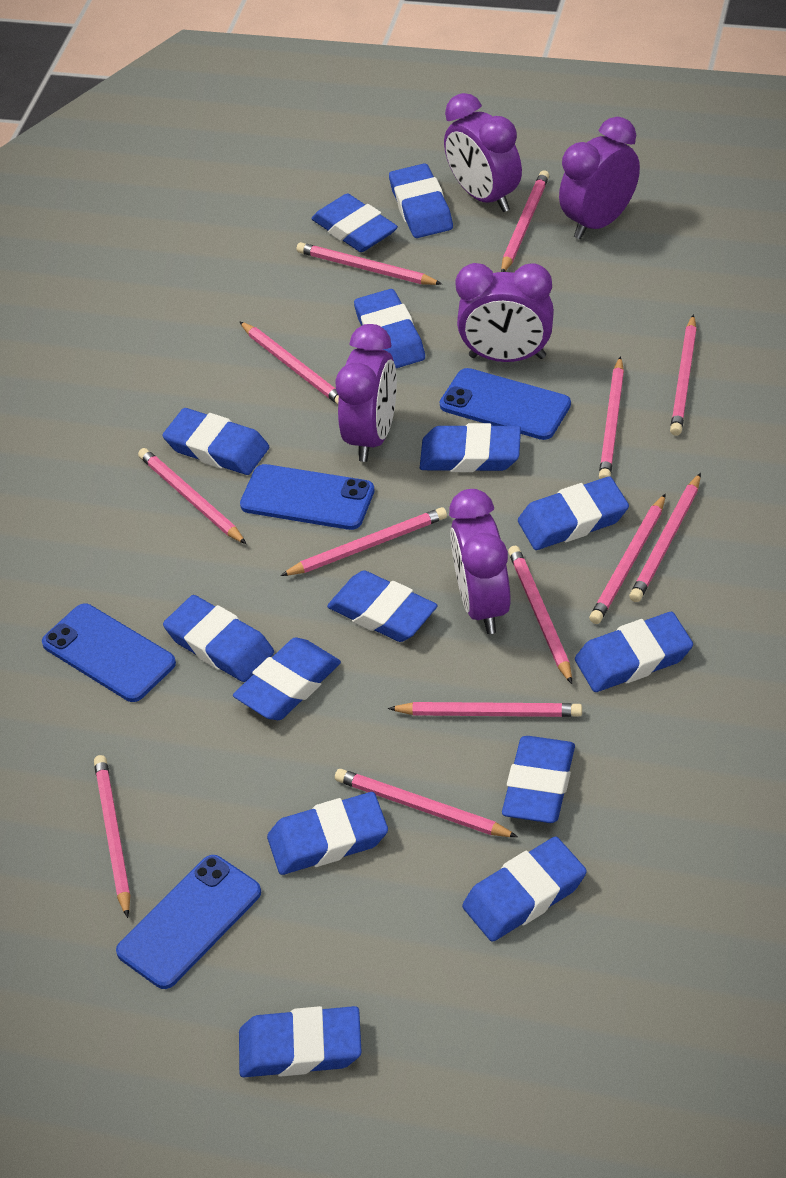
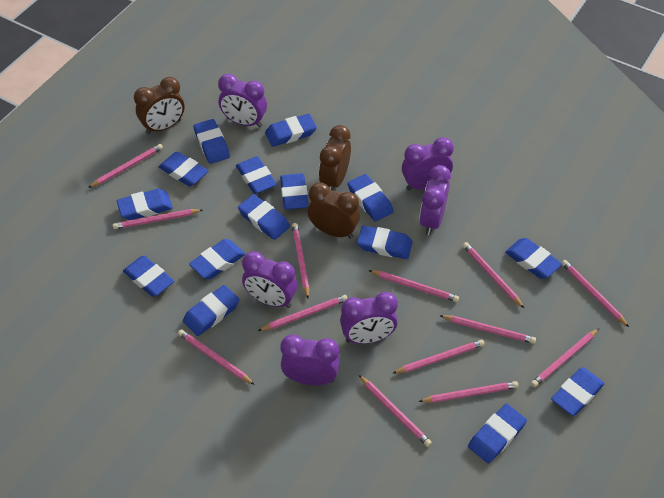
blue eraser: [163,408,269,475] [163,595,274,682] [233,638,341,720] [239,1006,362,1077] [267,792,388,875] [311,194,398,252] [327,570,438,642] [354,289,425,368] [389,163,453,238] [420,423,521,472] [462,837,587,942] [502,736,575,823] [518,476,629,550] [575,612,693,692] = 14 -> [117,189,173,220] [123,256,174,297] [159,152,209,187] [183,285,240,336] [189,239,245,279] [193,119,230,164] [236,156,277,194] [238,194,290,240] [265,114,317,147] [280,173,309,210] [347,174,394,222] [357,225,413,259] [468,403,527,464] [505,238,562,279] [551,367,605,416] = 15
blue phone: [42,603,176,702] [116,855,261,989] [240,464,375,530] [440,368,571,440] = 4 -> none = 0
brown clock: none = 0 -> [134,77,185,134] [308,182,360,239] [319,125,351,190] = 3
purple clock: [335,324,397,462] [444,93,522,212] [449,489,511,634] [455,263,554,362] [559,117,640,239] = 5 -> [218,74,267,127] [242,251,297,308] [281,335,340,385] [340,292,398,344] [402,137,454,191] [419,165,451,235] = 6

